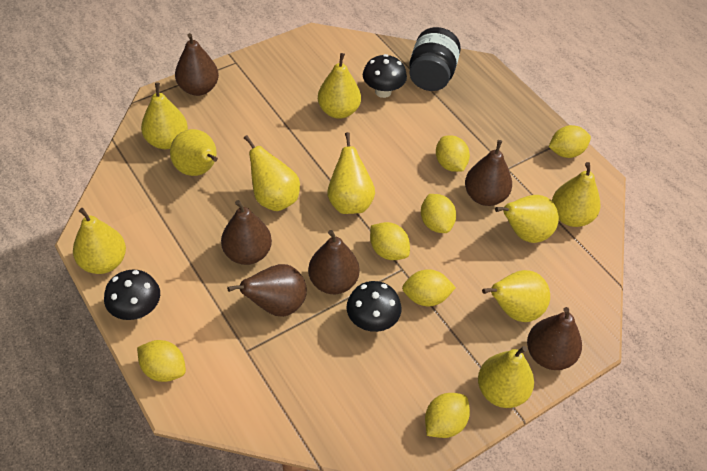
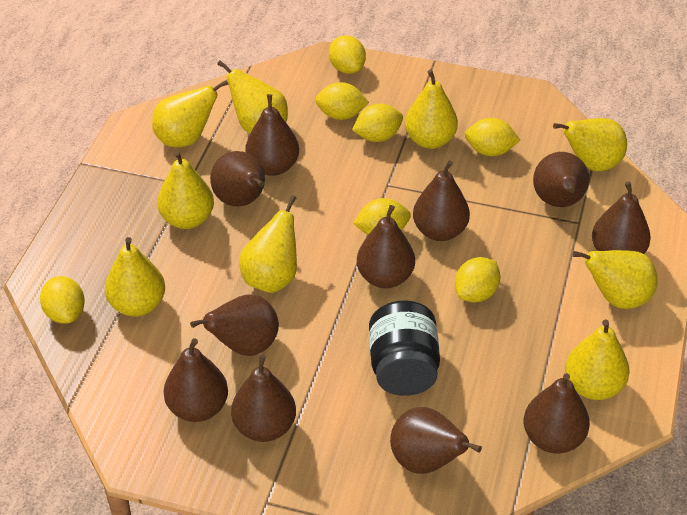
black mushroom: [104,270,160,320] [347,281,401,332] [363,54,407,98] = 3 -> none = 0
brown pear: [175,33,219,96] [221,200,272,265] [227,264,307,317] [308,230,360,294] [465,140,512,206] [527,307,582,370] = 6 -> [164,338,228,422] [190,294,279,356] [210,151,265,206] [231,354,296,442] [245,94,299,176] [357,205,415,288] [390,407,482,474] [413,160,470,241] [524,373,590,454] [533,152,589,207] [592,181,651,254] = 11
yellow pear: [73,208,126,274] [141,82,188,149] [170,129,218,176] [244,135,300,211] [318,53,361,119] [327,132,375,214] [478,346,534,408] [482,270,550,322] [495,195,559,243] [552,162,600,227] = 10 -> [105,237,165,317] [152,80,229,147] [157,151,214,229] [217,60,288,134] [239,195,297,293] [405,69,458,149] [553,118,627,171] [565,319,630,400] [573,250,658,309] = 9

